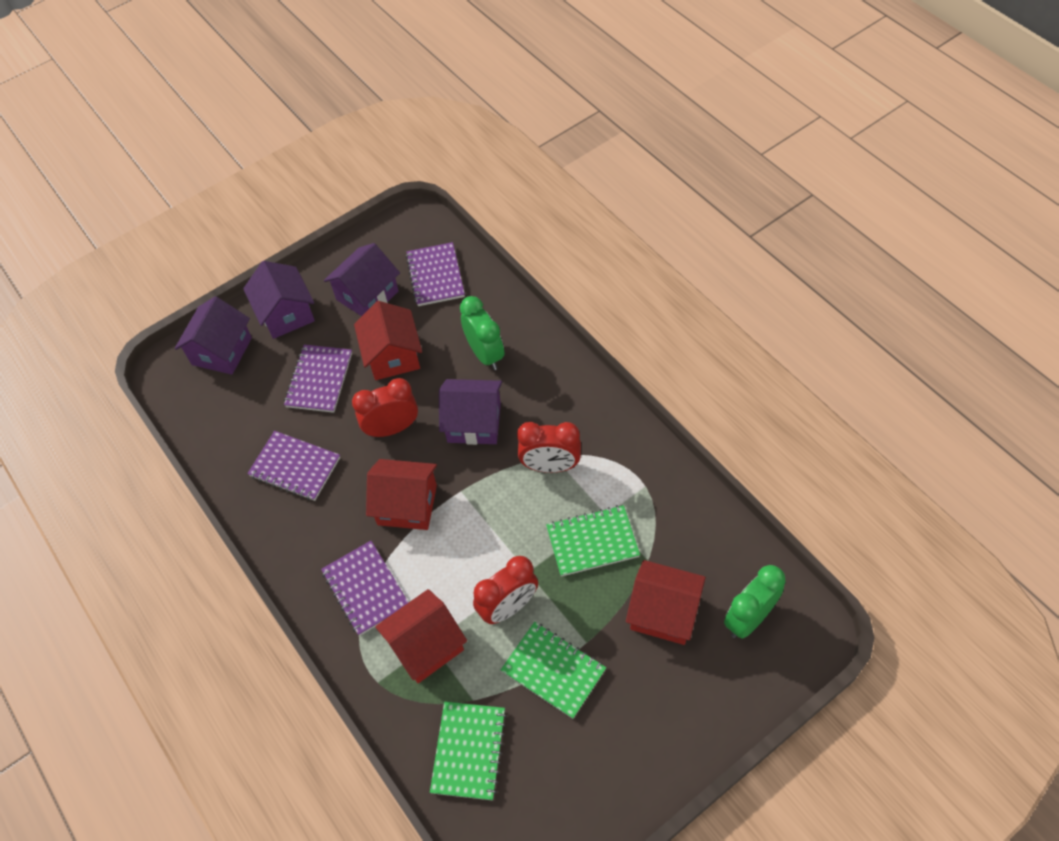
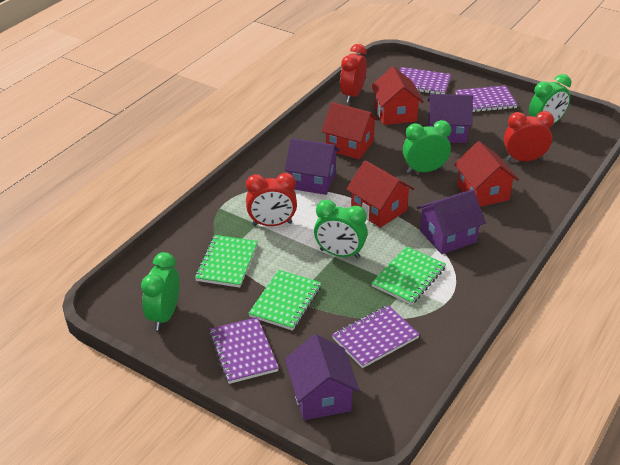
green clock: [460,296,504,370] [724,565,786,638] = 2 -> [141,252,180,330] [314,200,368,259] [403,120,451,173] [529,74,571,124] = 4

